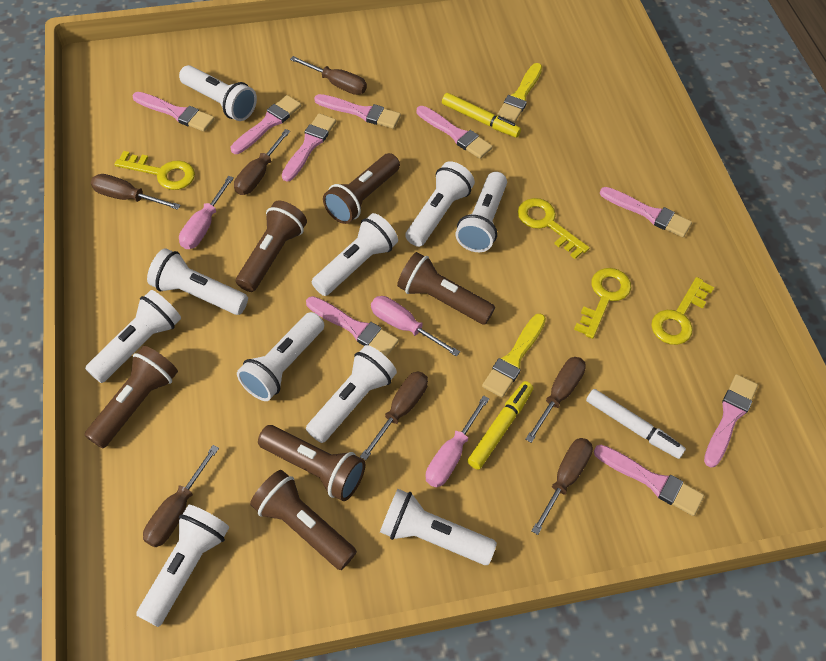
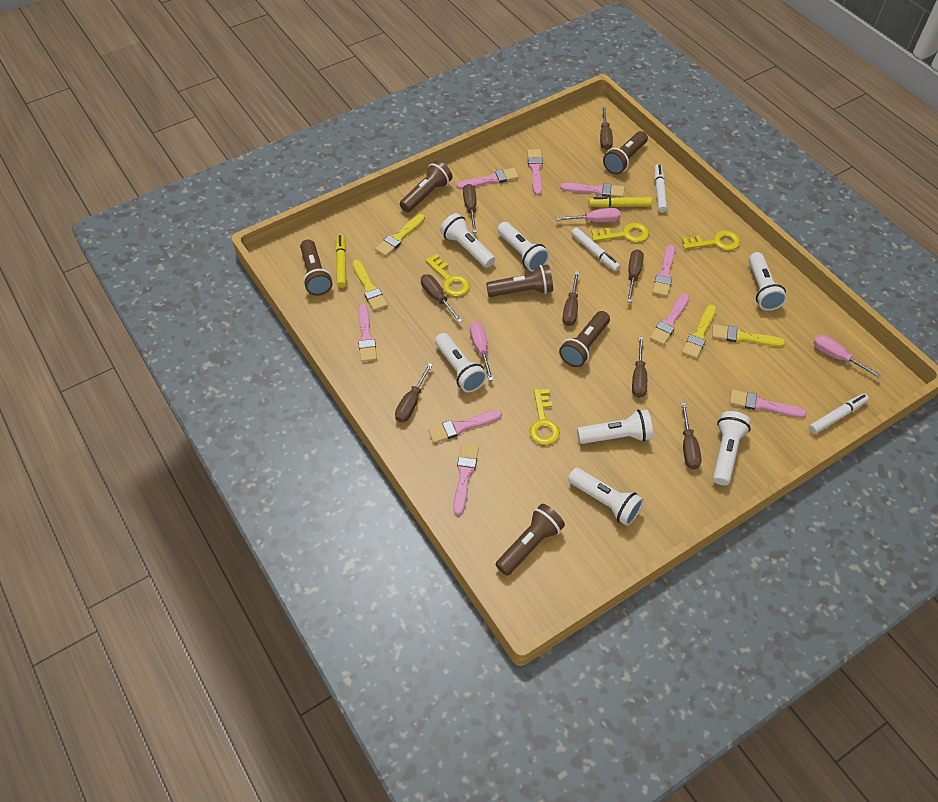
brown screwdriver: [91,174,181,210] [143,445,219,547] [234,129,290,195] [290,56,367,95] [360,371,428,460] [525,357,586,443] [532,438,593,535] = 7 -> [395,363,433,422] [421,274,463,323] [463,184,477,233] [562,271,579,326] [600,107,613,150] [627,249,644,303] [632,337,647,398] [681,402,701,470] = 8
white flashlight: [85,290,181,383] [136,505,229,627] [147,248,248,315] [179,65,257,121] [237,312,324,401] [306,345,397,443] [312,213,398,296] [380,489,497,565] [405,162,475,247] [456,172,507,252] = 10 -> [435,333,487,392] [440,213,495,268] [497,222,549,272] [568,468,644,526] [577,410,653,444] [713,411,751,485] [749,252,787,311] = 7
white marker: [586,389,686,459] = 1 -> [571,227,620,272] [654,164,667,213] [809,394,869,434] = 3
yellow brush: [482,314,546,397] [497,63,542,123] = 2 -> [352,260,387,311] [375,214,425,257] [682,305,716,359] [712,324,785,347] = 4

